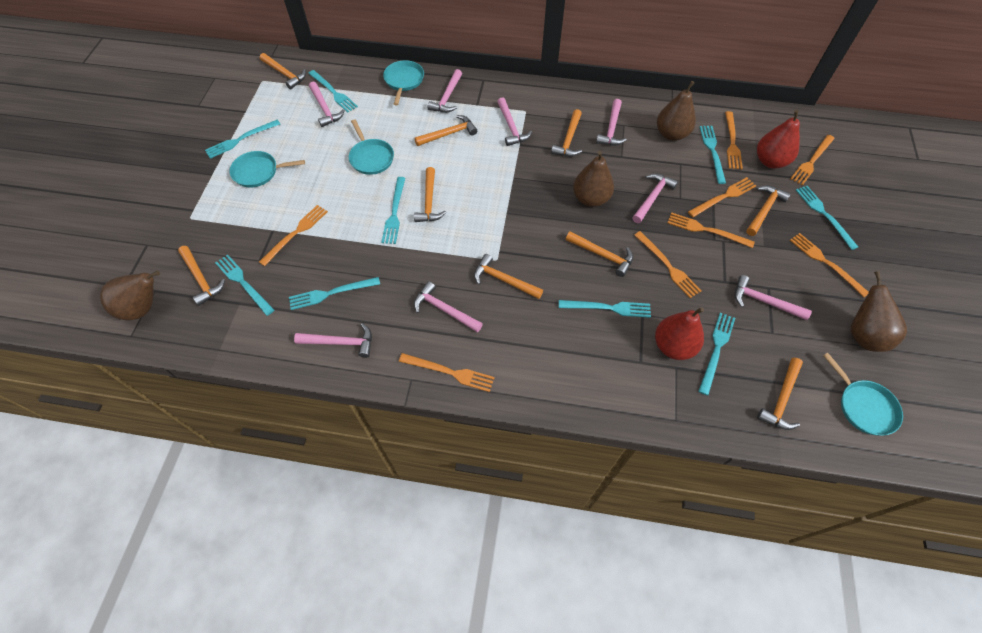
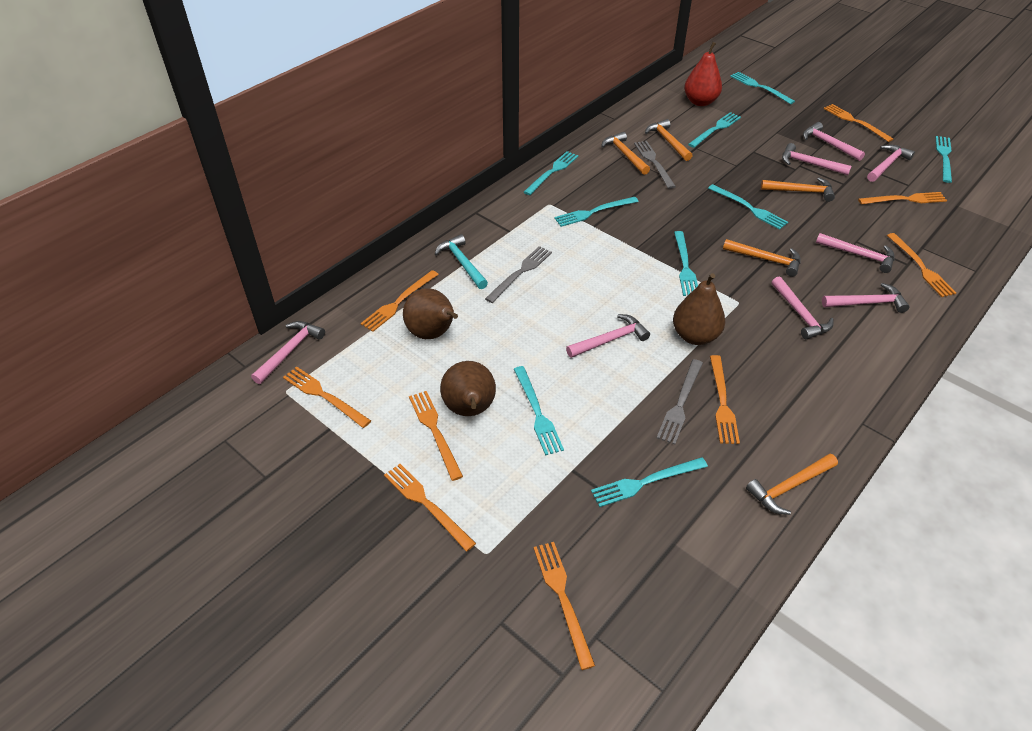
brown pear: [100,271,160,320] [573,151,614,207] [657,81,696,141] [851,271,907,352] = 4 -> [403,288,458,339] [440,361,496,416] [673,273,725,345] = 3
grey fork: none = 0 -> [485,246,552,303] [634,141,676,189] [657,359,703,444] = 3
orange fork: [259,205,328,266] [399,353,495,392] [634,231,701,298] [668,212,755,248] [688,177,756,217] [725,111,743,169] [790,135,835,186] [790,233,869,297] = 8 -> [283,367,371,428] [361,270,439,332] [384,464,476,552] [409,391,463,481] [533,542,595,670] [710,355,740,444] [824,104,893,142] [858,192,947,205] [887,233,956,297] = 9
orange hammer: [178,246,225,306] [260,53,306,89] [414,115,477,146] [414,167,446,222] [474,254,543,299] [551,109,582,157] [566,231,633,277] [746,186,791,236] [757,358,803,430] = 9 -> [601,132,650,175] [645,119,693,161] [723,239,801,277] [746,453,838,515] [761,178,835,202] = 5
red pear: [655,307,704,360] [757,110,800,169] = 2 -> [684,42,722,106] = 1
turquoise hammer: none = 0 -> [435,234,488,289] = 1
turquoise pan: [229,151,305,188] [349,119,394,175] [383,60,424,106] [823,353,903,436] = 4 -> none = 0

